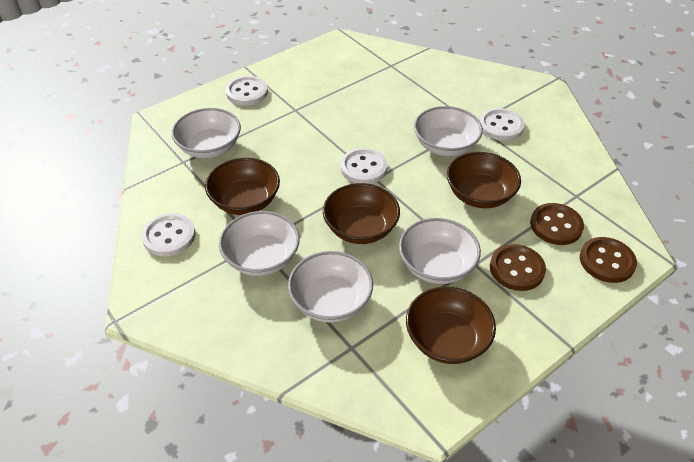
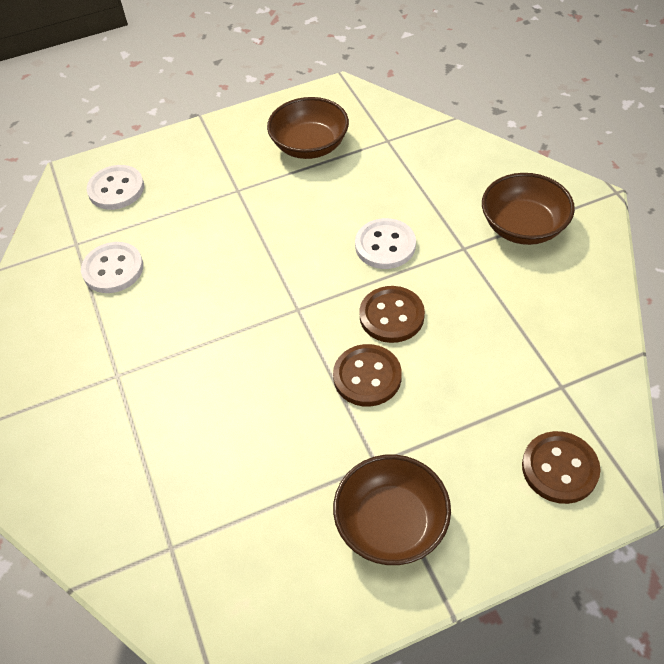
brown bowl: [205,158,280,215] [323,183,400,244] [406,287,496,364] [447,152,521,208] = 4 -> [267,97,349,159] [333,454,451,565] [482,173,575,245] = 3
white bowl: [171,108,241,158] [219,211,300,276] [288,251,373,323] [399,218,481,284] [414,106,483,156] = 5 -> none = 0
white button: [142,213,195,256] [226,76,268,106] [340,148,388,184] [480,108,525,141] = 4 -> [81,242,143,293] [87,165,144,210] [355,218,416,269] = 3

